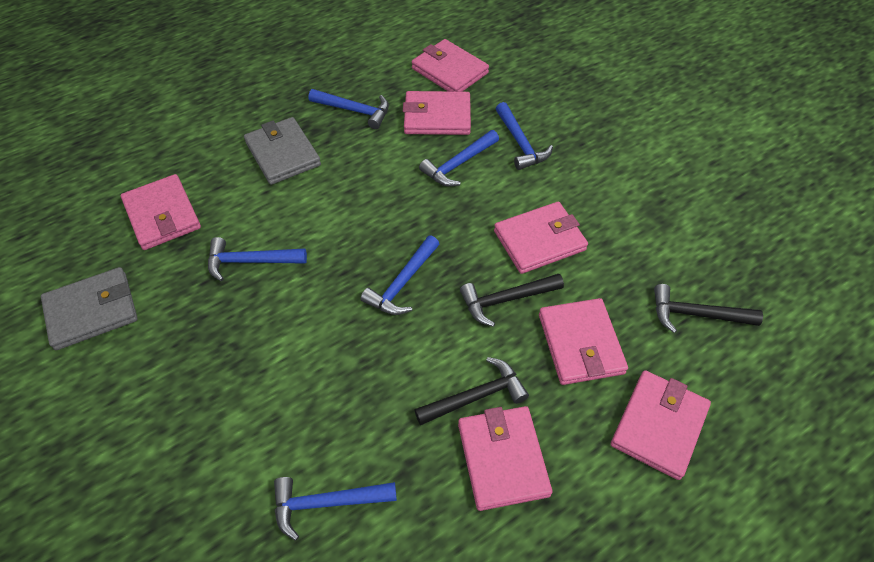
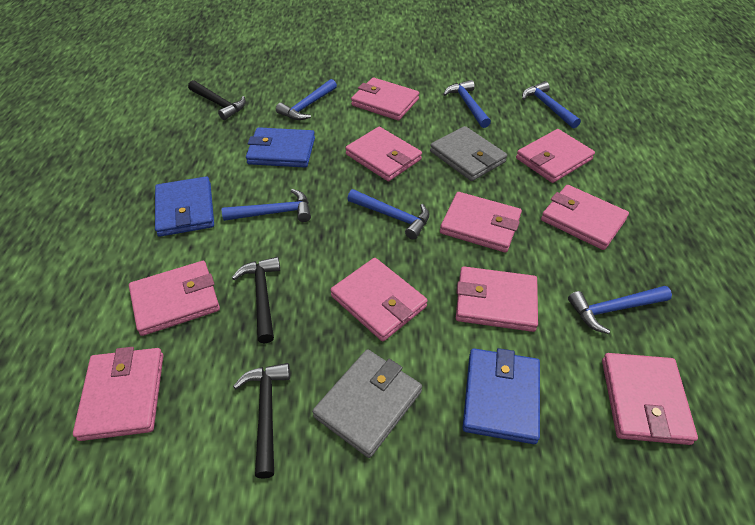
blue wallet: none = 0 -> [155,176,214,237] [246,127,315,168] [463,348,540,444] = 3
pink wallet: [121,174,201,250] [403,91,471,135] [412,39,489,92] [458,406,552,511] [494,202,588,274] [539,298,628,385] [611,370,711,480] = 7 -> [73,347,163,441] [129,261,220,336] [331,258,428,341] [345,127,422,181] [351,77,419,121] [440,192,522,253] [456,266,538,332] [516,129,595,183] [541,185,629,250] [602,353,698,445] = 10

